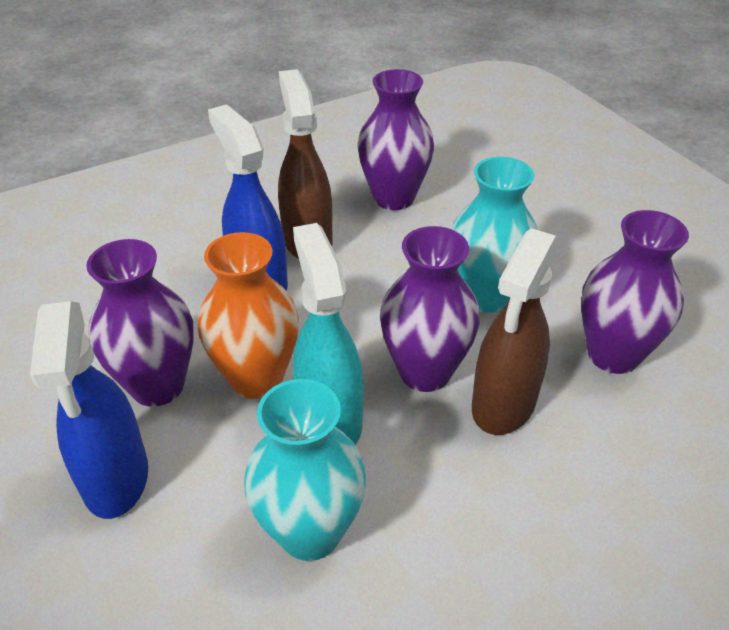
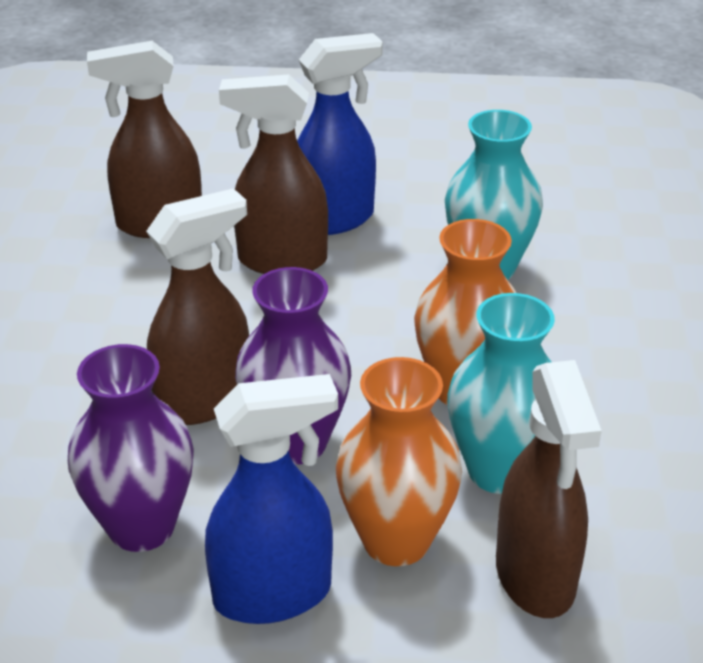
brown spray bottle: [278,69,332,259] [472,228,559,435] = 2 -> [87,41,202,238] [146,188,249,425] [219,74,328,274] [496,360,601,618] = 4
orange vase: [198,232,299,399] = 1 -> [336,357,462,566] [414,219,516,405] = 2
purple vase: [86,239,193,407] [357,69,434,210] [380,226,480,392] [581,210,689,374] = 4 -> [68,344,194,552] [235,267,351,465] = 2
turquoise spray bottle: [293,223,364,445] = 1 -> none = 0

